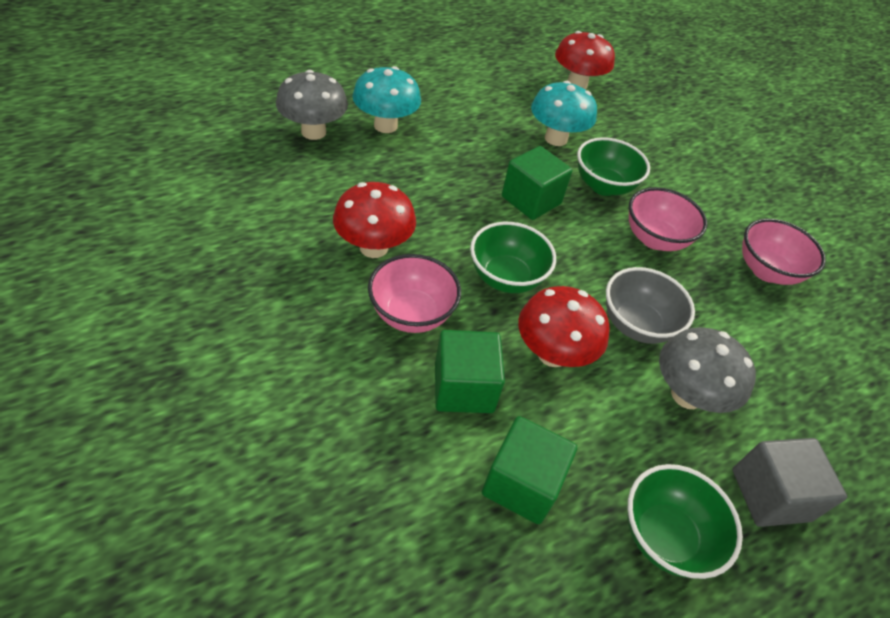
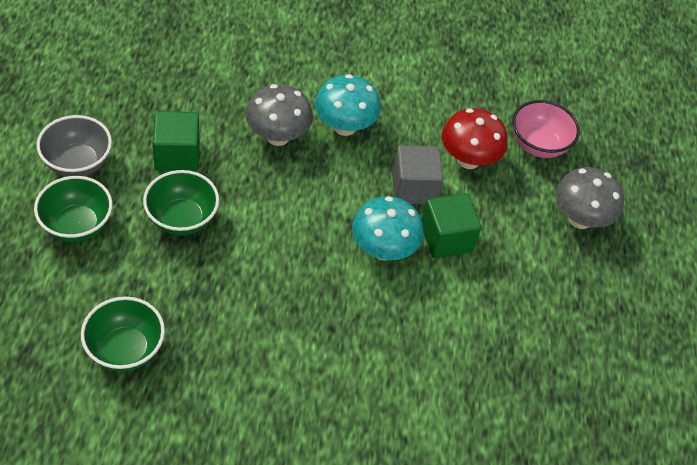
green cube: [435,330,505,413] [482,416,577,525] [502,146,573,220] = 3 -> [153,111,200,171] [422,193,481,258] = 2
pink bowl: [368,254,461,333] [629,187,707,251] [742,219,826,285] = 3 -> [512,100,580,158] = 1
red mushroom: [333,182,416,258] [518,286,610,367] [555,31,615,90] = 3 -> [442,108,508,169] = 1

